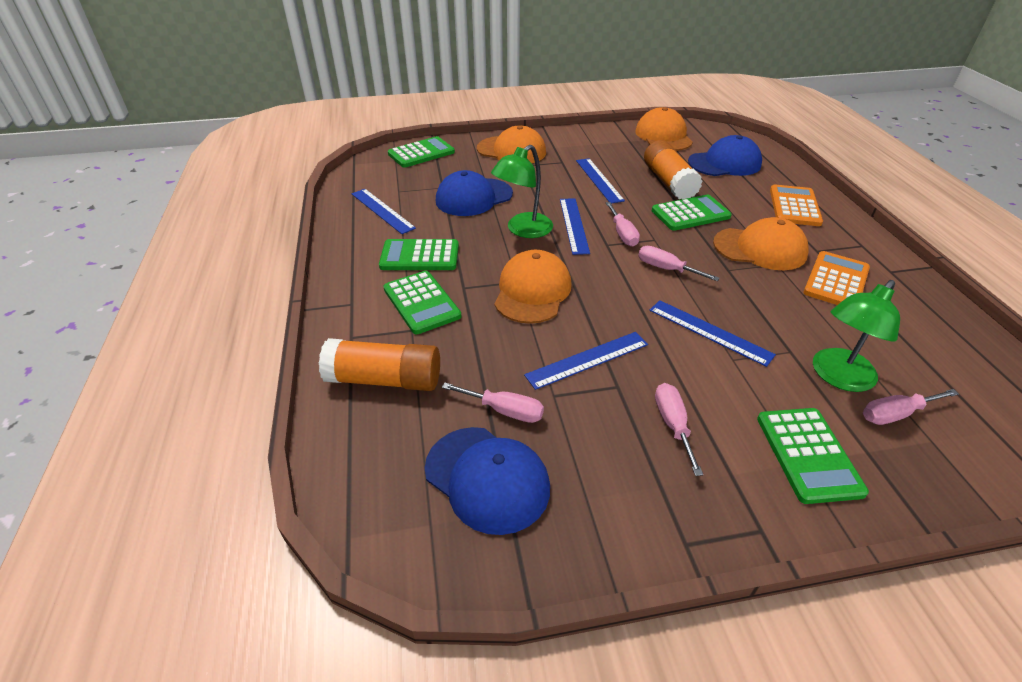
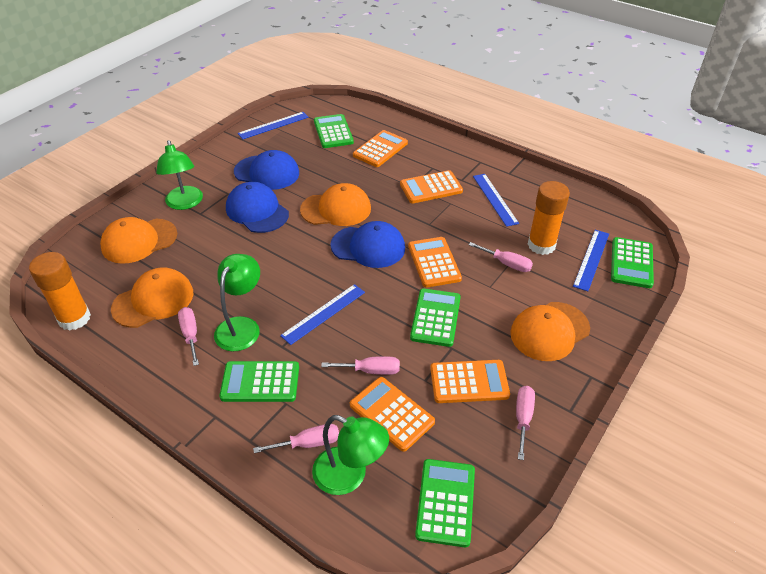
blue ruler: [351,189,416,234] [524,332,648,390] [560,198,590,255] [576,158,625,203] [649,300,776,367] = 5 -> [238,112,309,139] [280,284,365,345] [473,174,519,227] [573,230,609,291] = 4
green lamp: [491,145,553,238] [813,280,900,392] = 2 -> [156,140,203,210] [214,254,260,351] [312,415,389,495] = 3
orange calculator: [770,184,823,226] [803,251,870,305] = 2 -> [350,377,435,452] [353,130,408,167] [400,170,463,204] [408,237,462,288] [430,360,510,403] = 5

